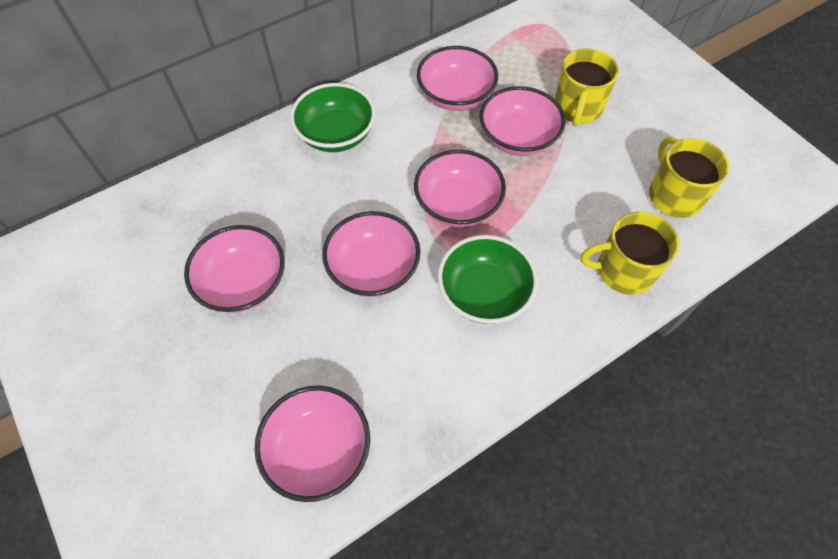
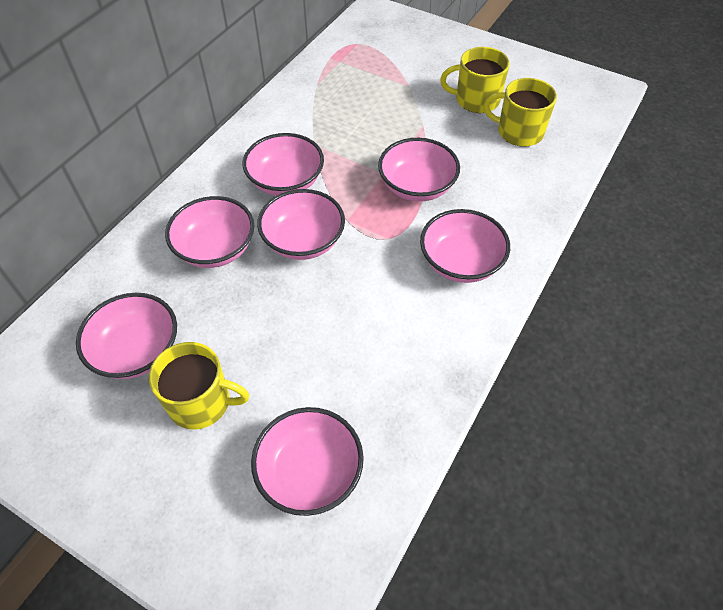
green bowl: [290,83,376,152] [437,235,538,324] = 2 -> none = 0
pink bowl: [184,225,285,313] [254,386,370,502] [322,211,421,297] [414,150,506,227] [417,46,498,111] [479,86,565,156] = 6 -> [76,293,177,379] [165,196,254,268] [242,133,324,196] [251,407,364,516] [257,189,345,260] [378,138,460,202] [420,209,510,283] = 7

